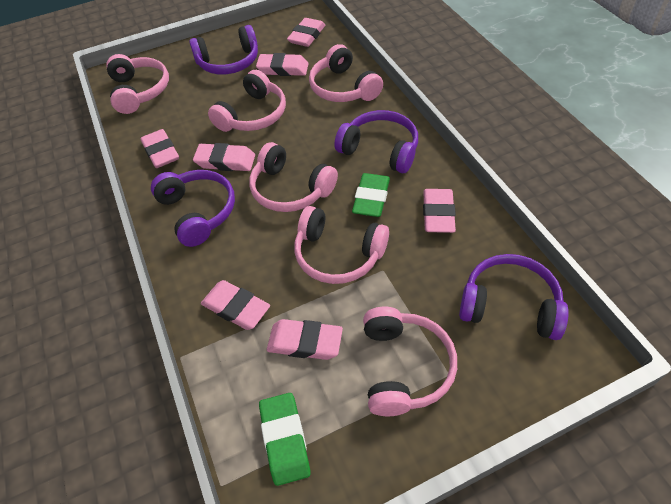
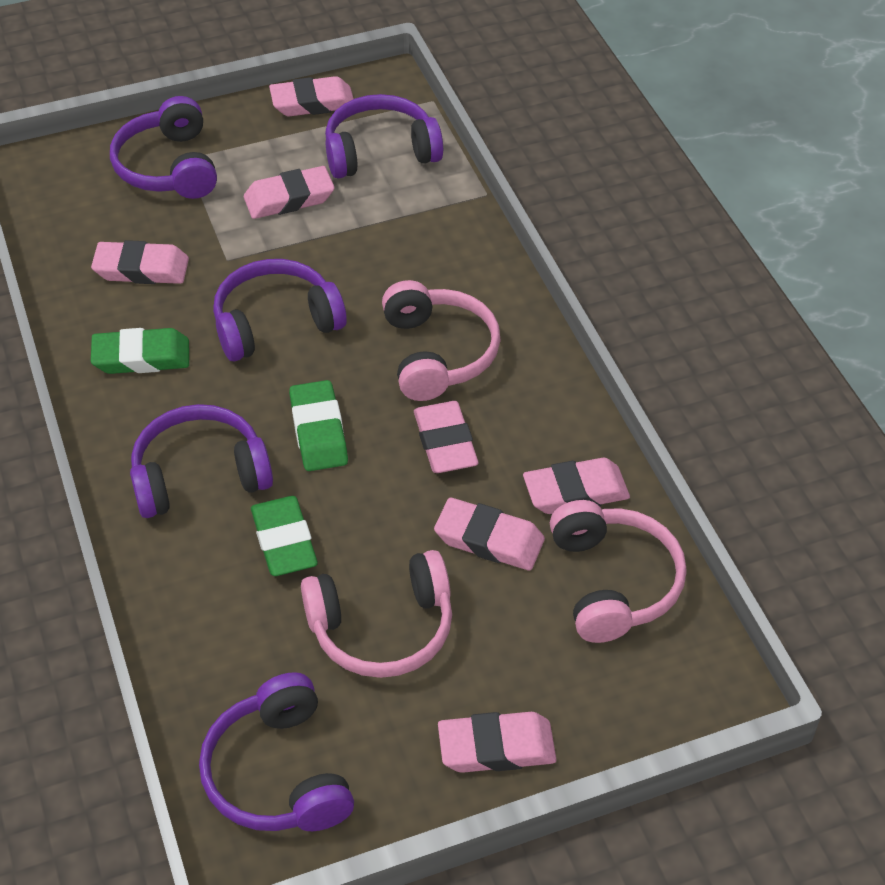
green eraser: [259,393,311,486] [352,173,390,217] = 2 -> [91,328,189,374] [251,496,318,576] [289,380,348,471] = 3
pink headphones: [106,54,169,114] [208,70,286,132] [249,142,338,212] [294,206,389,284] [309,44,383,102] [363,307,457,416] = 6 -> [301,550,452,678] [382,280,501,401] [550,500,687,643] = 3
purple headphones: [151,170,235,247] [189,25,258,74] [334,110,418,173] [459,254,569,340] = 4 -> [110,96,217,199] [130,404,273,518] [199,672,354,831] [213,259,347,361] [325,94,443,179] = 5

